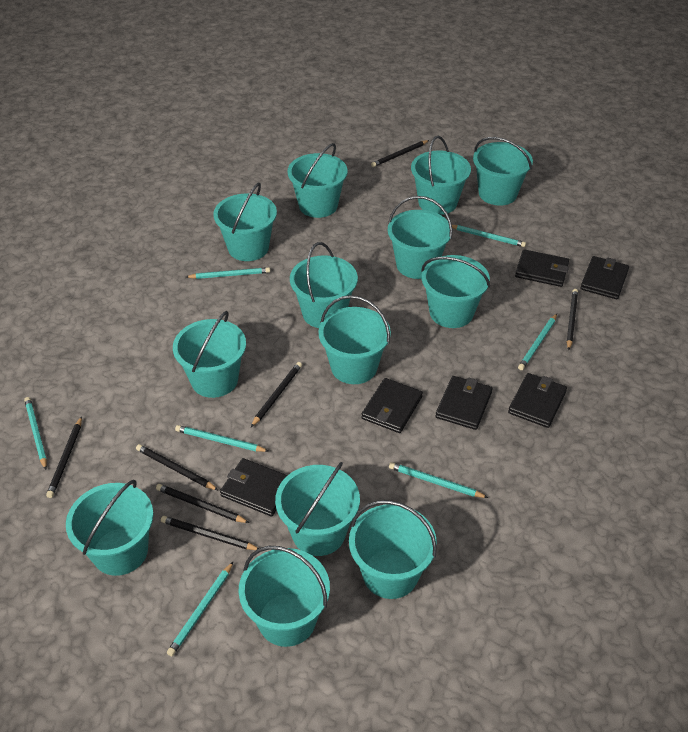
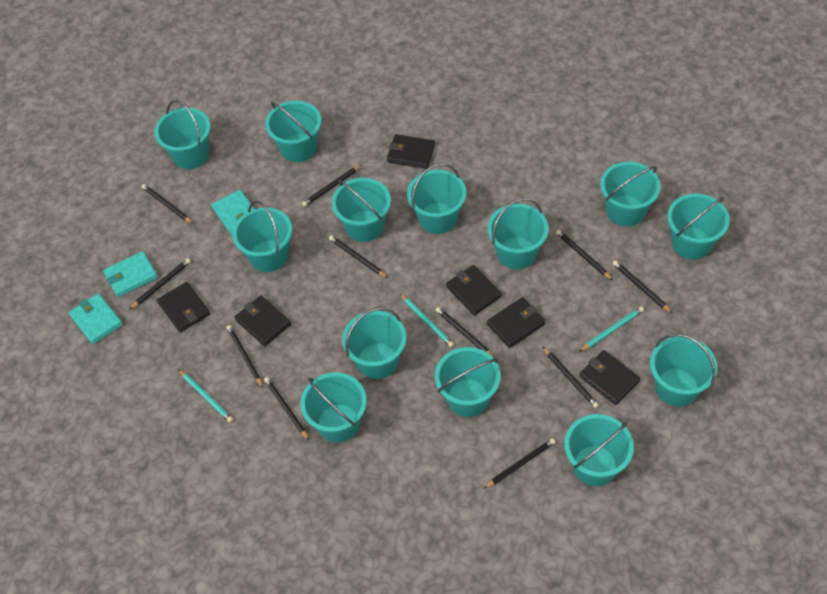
black pencil: [46,416,82,498] [136,444,218,490] [156,484,249,523] [161,516,259,550] [251,362,302,427] [371,140,429,167] [567,289,578,351] = 7 -> [129,258,191,310] [142,184,193,224] [226,325,263,388] [264,377,309,440] [302,165,361,207] [329,235,388,278] [436,307,495,359] [483,438,555,489] [543,347,599,408] [556,230,613,280] [613,260,672,313] = 11
turquoise pencil: [24,397,47,470] [167,561,234,656] [175,425,269,452] [186,267,270,279] [389,462,488,498] [452,225,526,247] [518,314,557,370] = 7 -> [178,369,233,423] [400,294,454,347] [579,307,644,352] = 3
turquoise wallet: none = 0 -> [69,293,123,344] [103,251,158,297] [211,190,254,235] = 3

